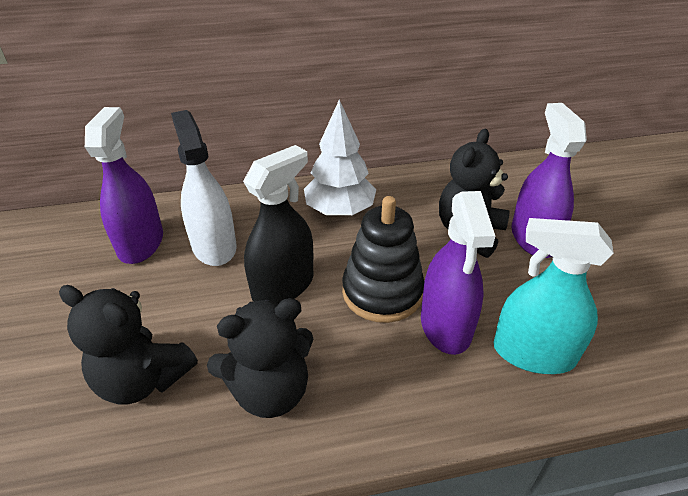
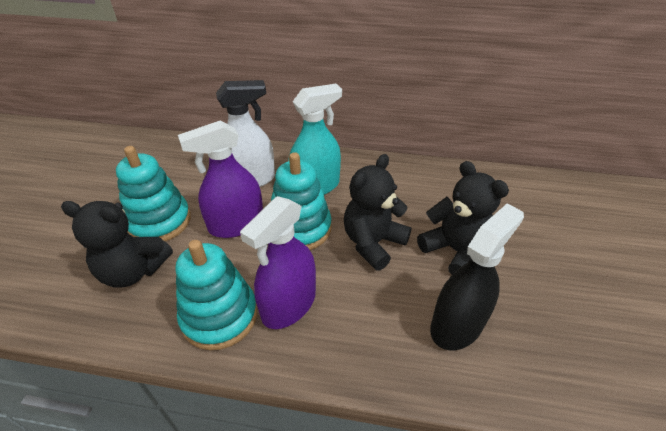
black stacking toy: [342,196,425,323] = 1 -> none = 0
purple spray bottle: [85,107,163,264] [421,191,495,355] [511,103,587,258] = 3 -> [178,120,263,238] [240,196,316,329] = 2
turquoise stacking toy: none = 0 -> [116,146,191,241] [176,240,257,350] [271,152,331,250] = 3
white tree: [304,99,376,216] = 1 -> none = 0

